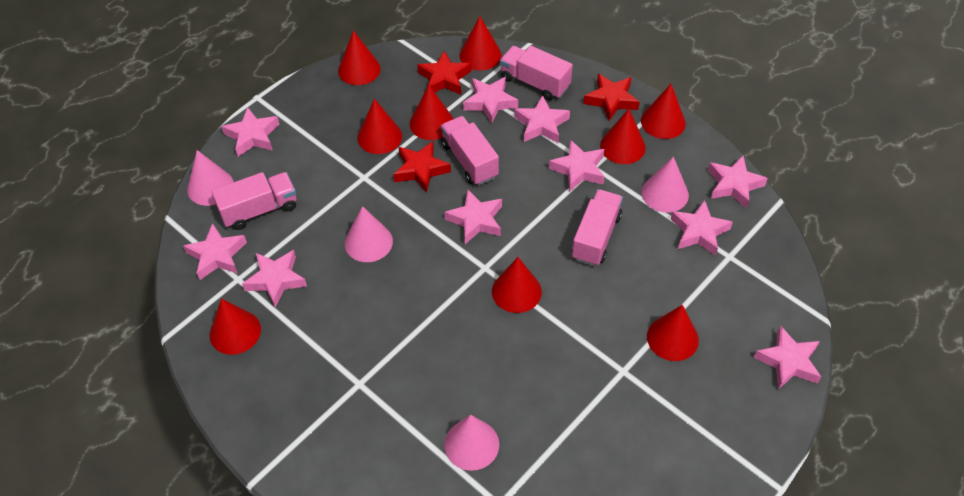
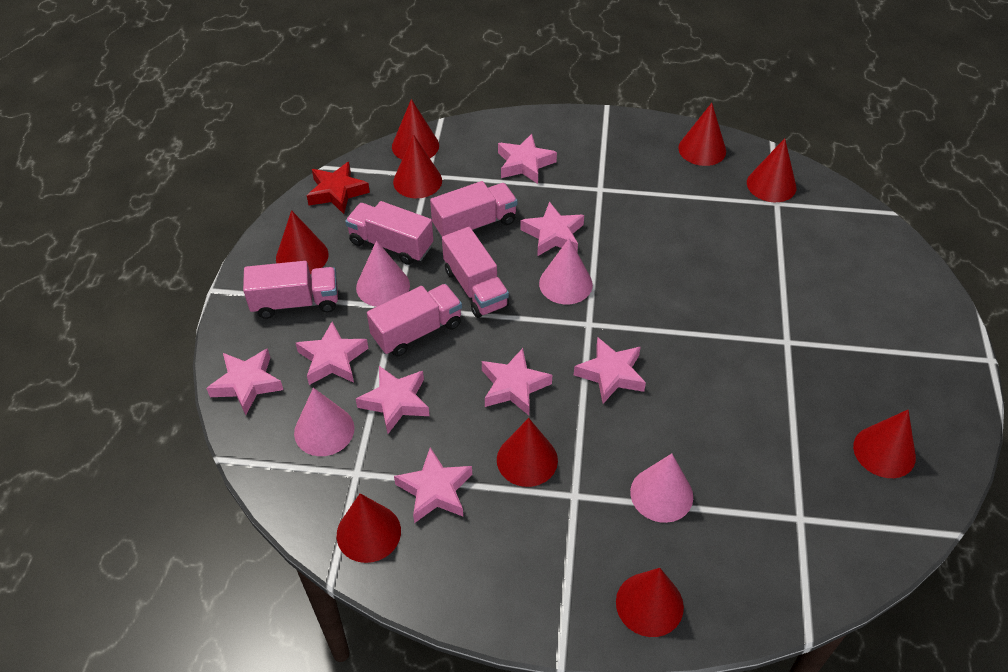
pink star: [183,223,247,280] [221,107,280,157] [242,250,307,307] [444,190,502,244] [463,77,518,124] [514,95,570,143] [549,140,605,192] [671,200,733,256] [708,156,768,209] [754,326,821,389] = 10 -> [206,348,283,415] [296,321,369,385] [356,366,430,434] [394,447,472,523] [482,348,552,415] [498,134,557,184] [520,202,584,256] [574,337,646,404] = 8
pink truck: [212,172,297,230] [441,116,499,185] [500,46,573,101] [572,189,623,266] = 4 -> [243,261,338,319] [345,201,433,265] [367,284,462,357] [430,181,518,238] [442,227,509,318] = 5
red star: [393,141,451,193] [417,51,471,95] [583,74,640,121] = 3 -> [307,162,370,214] = 1

